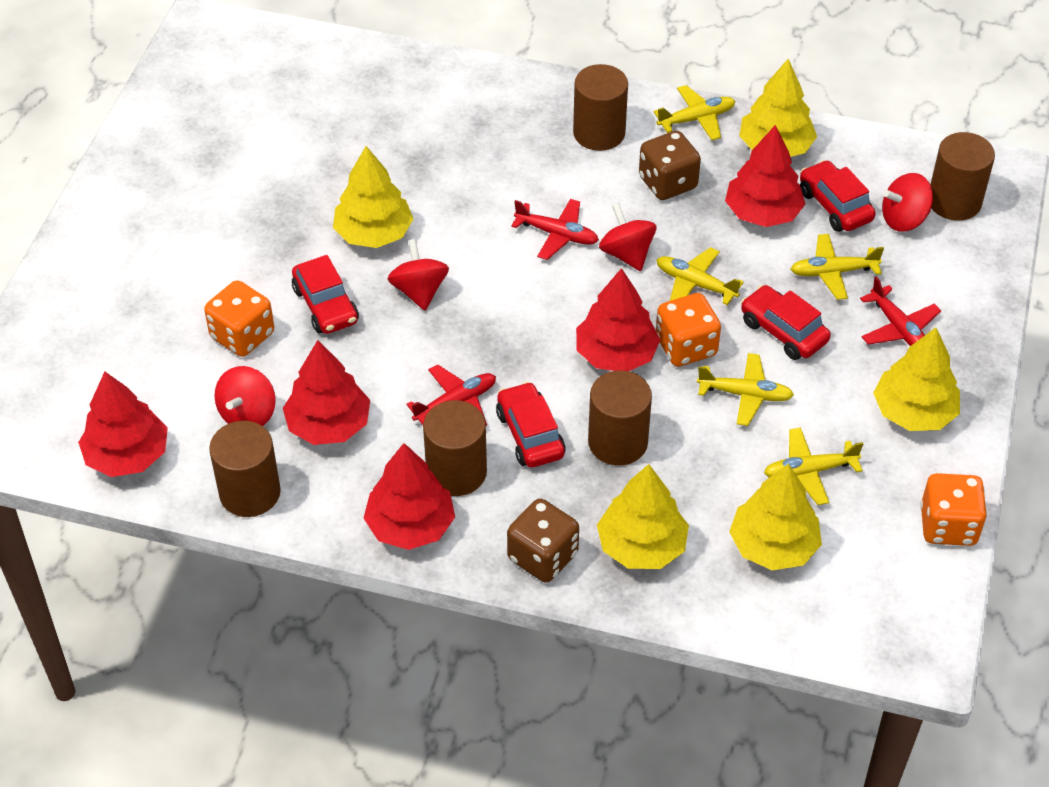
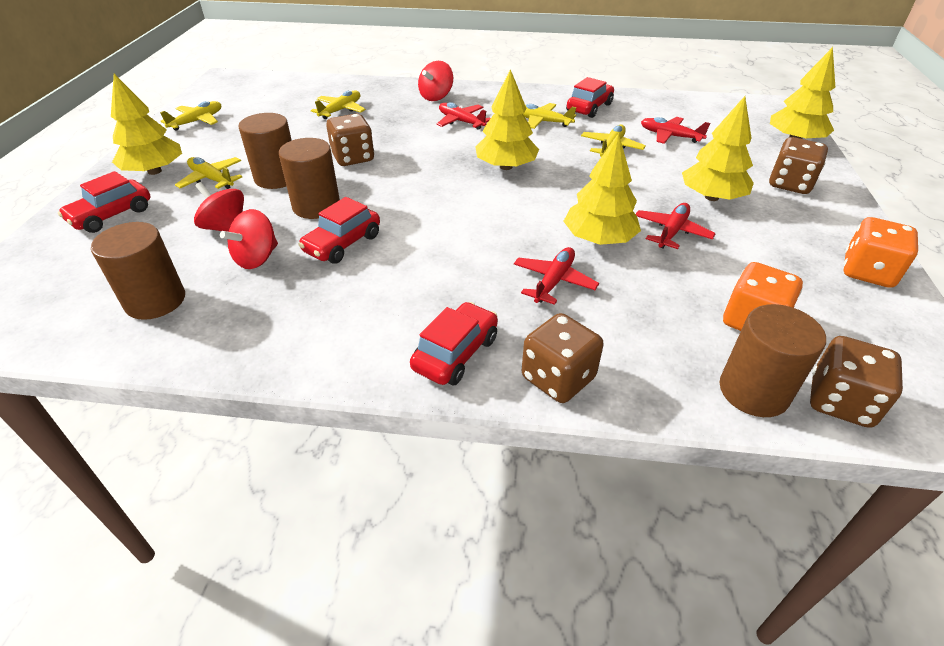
brown cylinder: [209,421,281,517] [423,400,487,496] [573,64,628,151] [588,370,652,466] [930,132,995,221] = 5 -> [91,222,185,320] [238,113,292,189] [279,138,340,219] [720,304,826,417] = 4
brown dice: [507,498,579,582] [639,131,701,200] = 2 -> [326,114,374,166] [522,313,604,403] [769,137,828,194] [810,336,903,428] = 4
orange dice: [204,280,274,357] [656,293,721,367] [920,473,987,546] = 3 -> [723,262,803,331] [844,217,918,288] = 2
red plane: [406,365,496,426] [511,199,599,260] [860,276,941,346] = 3 -> [437,102,491,130] [514,247,599,305] [636,203,716,249] [641,117,710,144] = 4
red spinning top: [214,366,276,426] [388,239,449,310] [599,203,657,271] [882,173,933,232] = 4 -> [194,182,244,232] [220,209,278,269] [418,61,453,101] = 3
red tree: [78,372,168,477] [283,340,370,445] [363,443,455,550] [576,268,660,371] [725,125,805,227] = 5 -> none = 0

